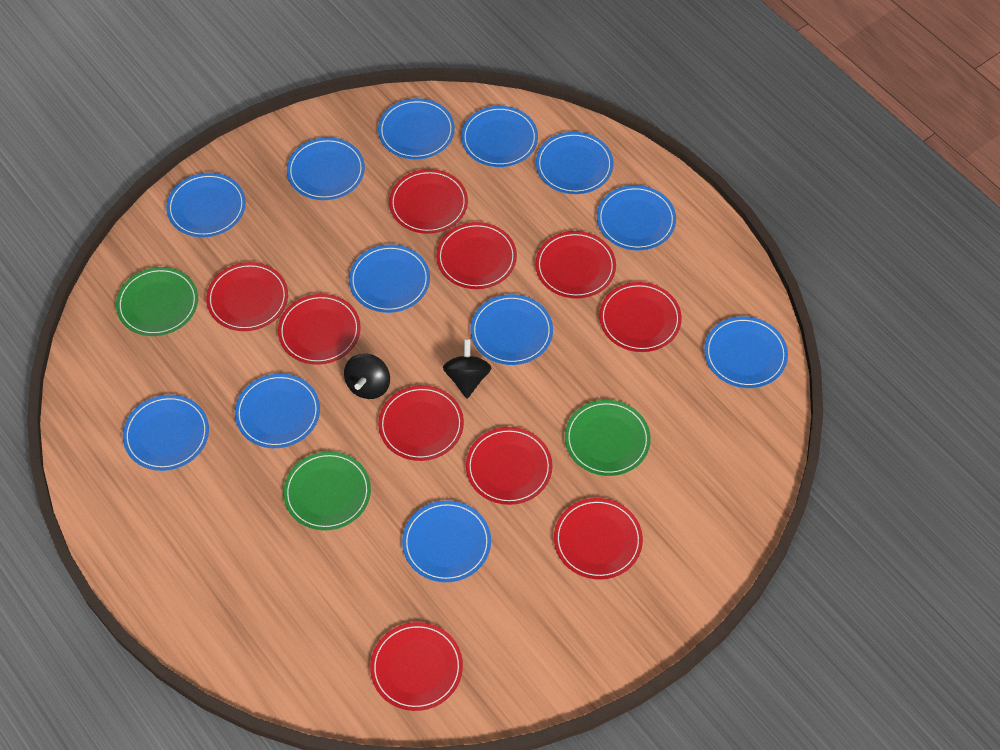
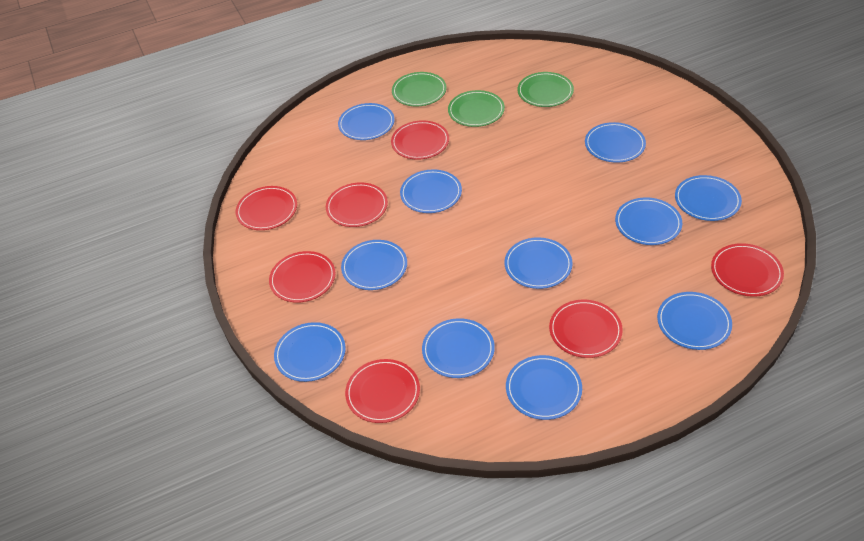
black spinning top: [344,353,390,399] [443,339,491,398] = 2 -> none = 0
blue plate: [123,395,209,471] [166,173,246,237] [235,373,320,448] [287,137,365,200] [349,244,430,313] [378,98,455,159] [402,500,491,582] [461,106,538,167] [470,294,553,365] [536,132,613,194] [597,185,676,250] [704,316,788,388] = 12 -> [274,322,346,382] [338,103,395,140] [341,240,407,290] [400,169,462,213] [422,318,495,378] [504,237,573,289] [506,355,582,420] [585,122,646,162] [615,197,682,245] [657,292,732,350] [675,175,742,221] = 11
red plate: [206,262,288,331] [278,294,361,365] [370,622,463,711] [378,385,464,461] [389,169,468,234] [436,222,517,289] [466,427,552,505] [535,231,616,299] [554,498,643,580] [599,282,682,352] = 10 -> [236,186,297,230] [269,251,336,303] [326,182,388,227] [345,359,420,423] [391,120,449,160] [549,300,623,358] [711,243,784,297] = 7

